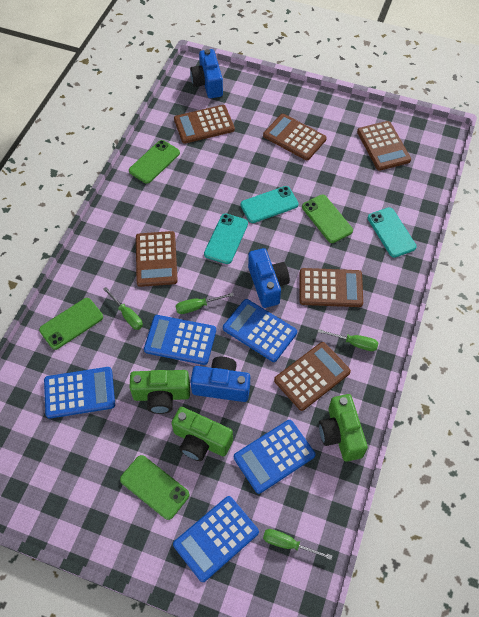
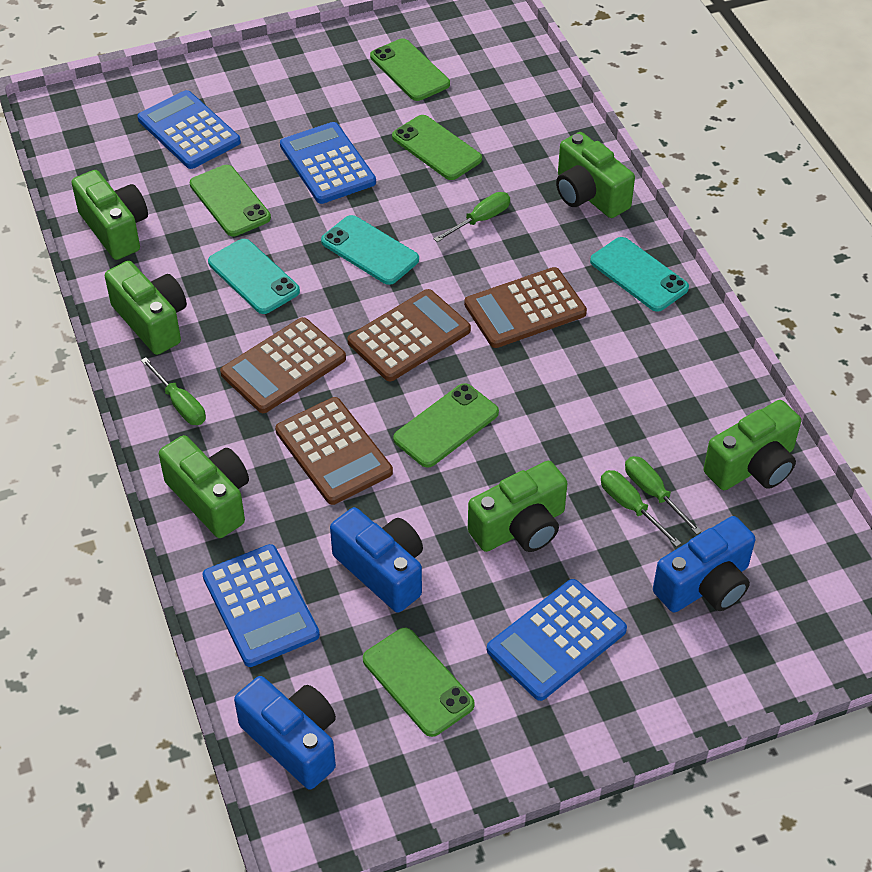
blue calculator: [44,367,115,419] [144,315,216,365] [173,496,259,582] [223,299,297,362] [234,420,316,494] = 5 -> [137,90,241,169] [202,544,320,667] [280,122,376,204] [487,579,627,701] = 4
brown calculator: [136,231,178,287] [174,105,235,144] [263,114,327,160] [274,342,351,411] [300,268,363,307] [357,121,411,171] = 6 -> [220,317,346,413] [275,397,393,505] [348,289,471,381] [464,267,587,348] = 4
green camera: [129,370,190,414] [172,407,233,461] [319,394,368,462] = 3 -> [71,170,148,260] [105,261,187,355] [159,435,249,538] [468,461,567,552] [556,132,635,218] [704,400,801,490] = 6
green phone: [39,298,103,350] [120,455,190,520] [129,140,180,184] [302,195,353,243] = 4 -> [190,165,271,236] [363,628,475,737] [370,38,450,101] [392,115,482,180] [393,383,499,468] = 5

